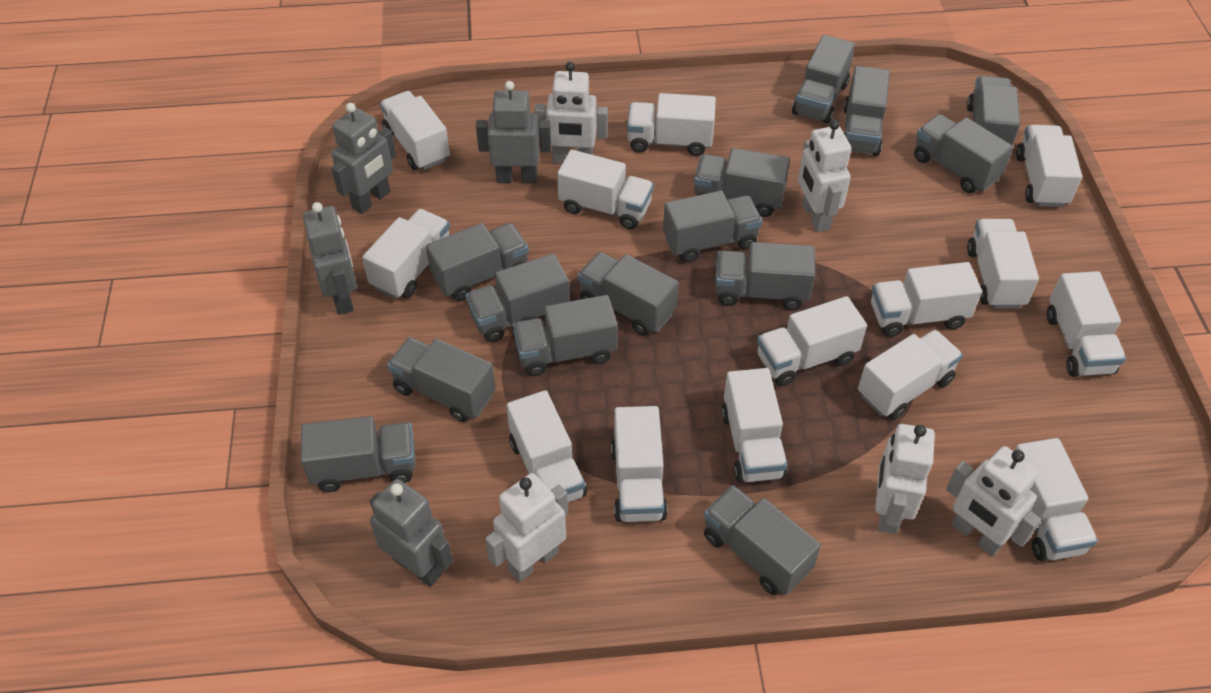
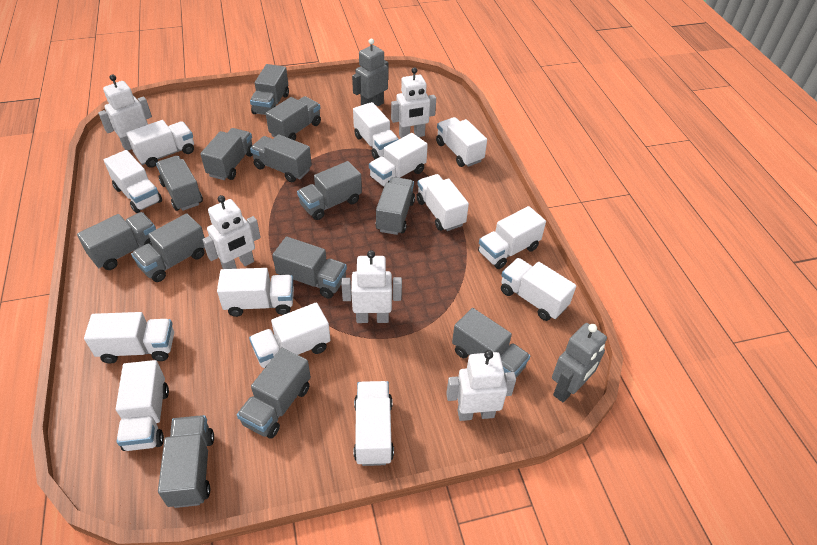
grey robot: [303,202,357,315] [331,103,397,214] [370,479,453,587] [476,81,551,183] = 4 -> [352,39,389,106] [552,323,607,402] = 2
grey truck: [301,416,416,492] [387,337,495,422] [426,223,529,301] [466,254,570,342] [513,295,618,376] [578,252,679,336] [663,191,762,263] [694,148,790,217] [704,485,821,595] [715,242,815,310] [792,35,855,124] [844,66,890,156] [914,114,1013,193] [967,76,1020,146] = 14 -> [77,212,156,270] [131,213,205,282] [156,156,203,211] [158,415,214,508] [200,128,253,180] [237,348,311,439] [250,64,289,115] [250,134,312,183] [266,96,321,140] [272,237,347,299] [297,161,362,220] [376,177,415,235] [452,308,530,378] = 13
white truck: [362,209,450,299] [380,91,450,170] [506,390,587,502] [557,150,654,229] [611,406,668,522] [627,93,716,156] [721,368,787,483] [757,296,867,386] [858,330,963,420] [871,262,982,337] [967,219,1039,309] [1014,438,1098,561] [1016,125,1082,207] [1047,271,1126,377] = 14 -> [84,312,174,364] [104,150,162,213] [116,360,169,451] [126,120,194,168] [217,268,294,317] [249,302,331,368] [353,102,399,159] [354,381,394,466] [369,133,428,187] [416,174,469,231] [436,117,487,167] [478,206,546,269] [501,258,576,321] = 13

